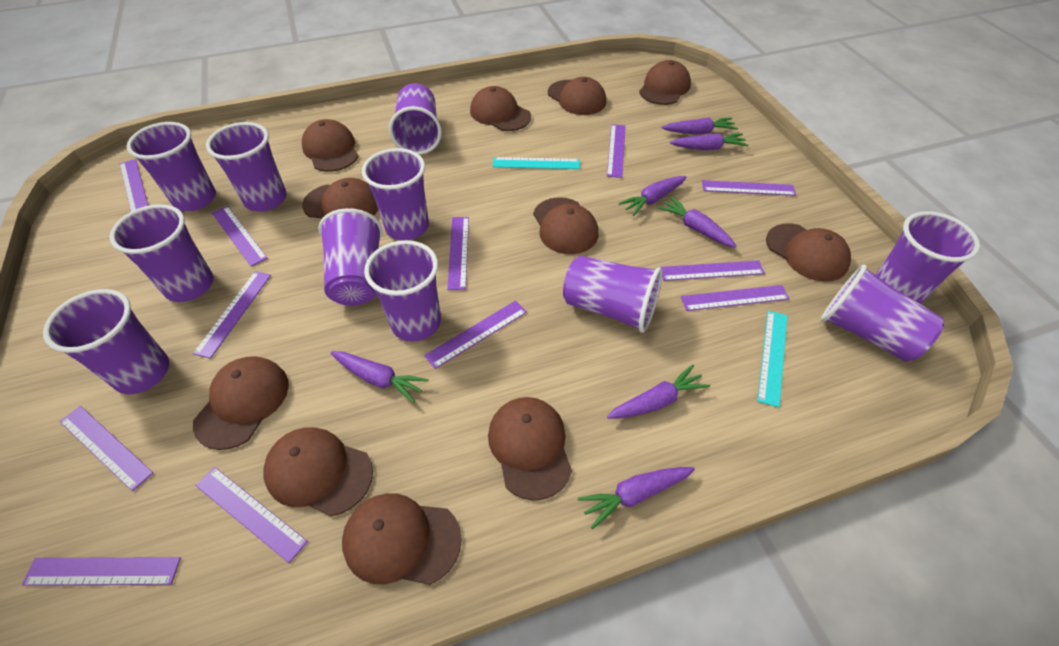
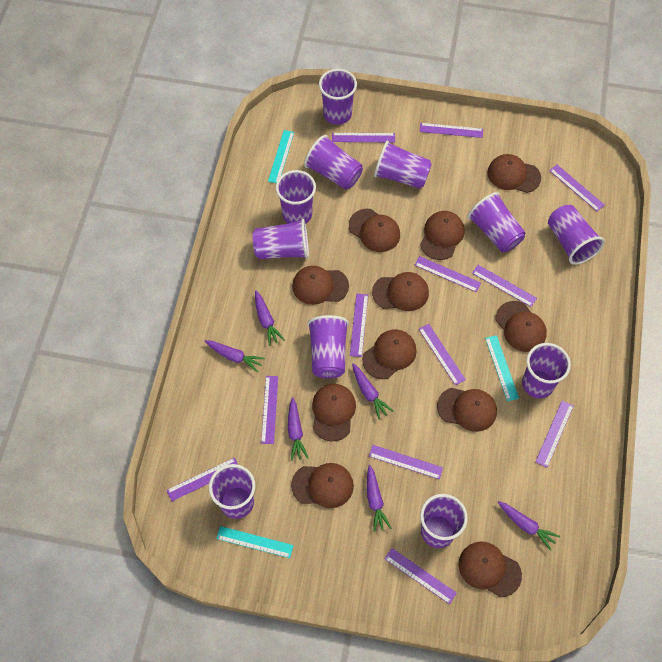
purple carrot: [331,351,429,403] [578,467,695,529] [607,365,710,419] [618,176,687,216] [658,197,737,248] [661,117,738,134] [670,133,749,150] = 7 -> [204,340,265,372] [255,291,285,346] [288,397,308,461] [352,363,393,420] [367,465,391,532] [498,501,560,551] = 6
turquoise ruler: [493,157,580,169] [757,311,788,407] = 2 -> [216,526,294,558] [268,130,294,183] [485,335,519,401] = 3

